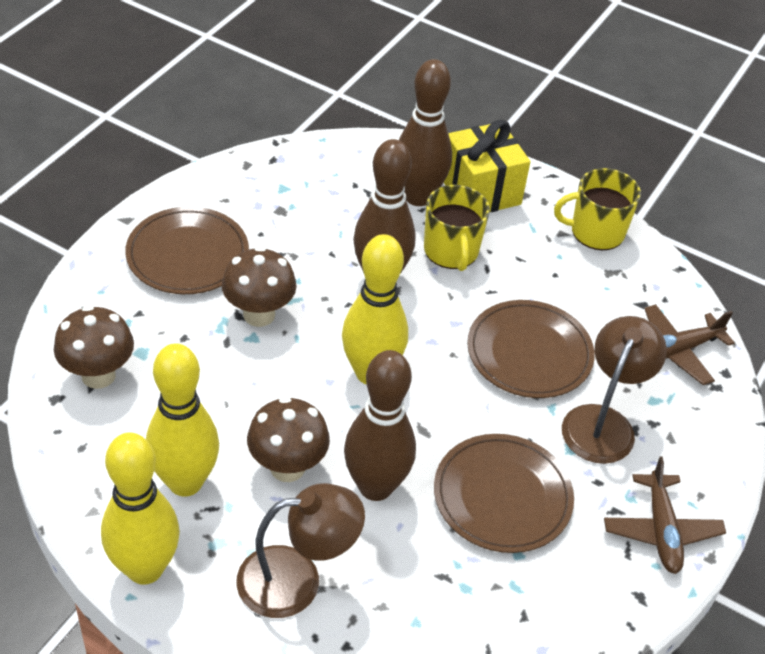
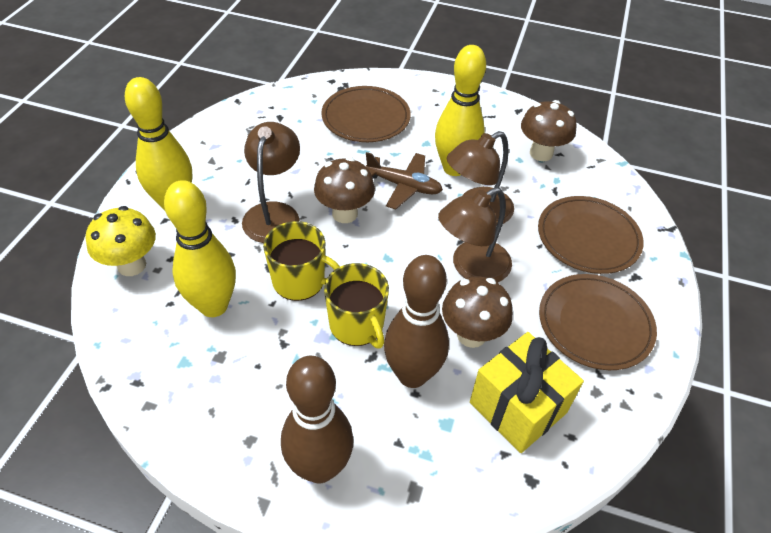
brown bowling pin: [344,350,416,501] [353,139,415,273] [399,59,452,206] = 3 -> [281,356,353,483] [384,255,449,388] = 2
brown lamp: [236,483,365,618] [562,316,667,464] = 2 -> [242,122,300,243] [438,187,512,283] [447,131,514,226] = 3
brown plane: [604,456,726,574] [645,304,734,385] = 2 -> [365,152,443,210] = 1
yellow mushroom: none = 0 -> [86,206,156,276] = 1

